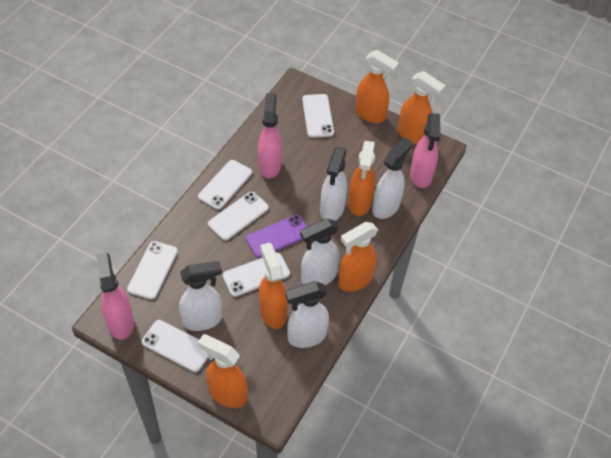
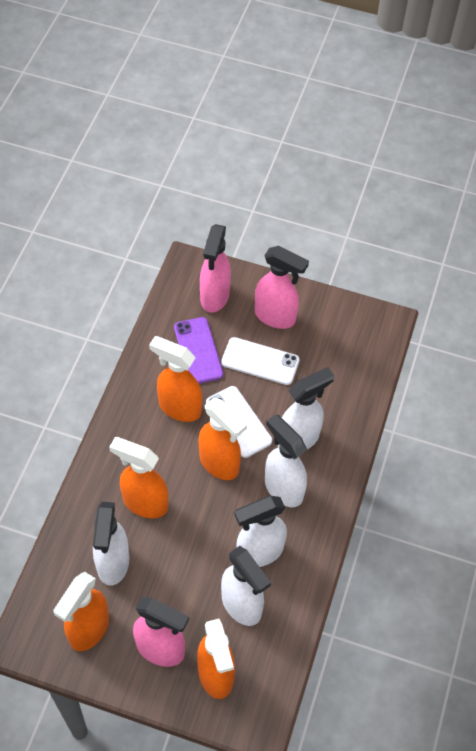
orange spray bottle: [197,334,247,408] [259,243,288,329] [338,222,378,292] [348,141,375,216] [355,50,399,123] [398,71,446,144] = 6 -> [53,572,109,651] [109,437,168,518] [149,336,202,422] [197,619,235,699] [199,398,247,480] = 5
white phone: [127,241,178,300] [142,320,208,372] [198,160,252,210] [208,192,269,241] [223,253,290,297] [302,94,334,138] = 6 -> [206,386,272,458] [221,337,300,385] = 2

